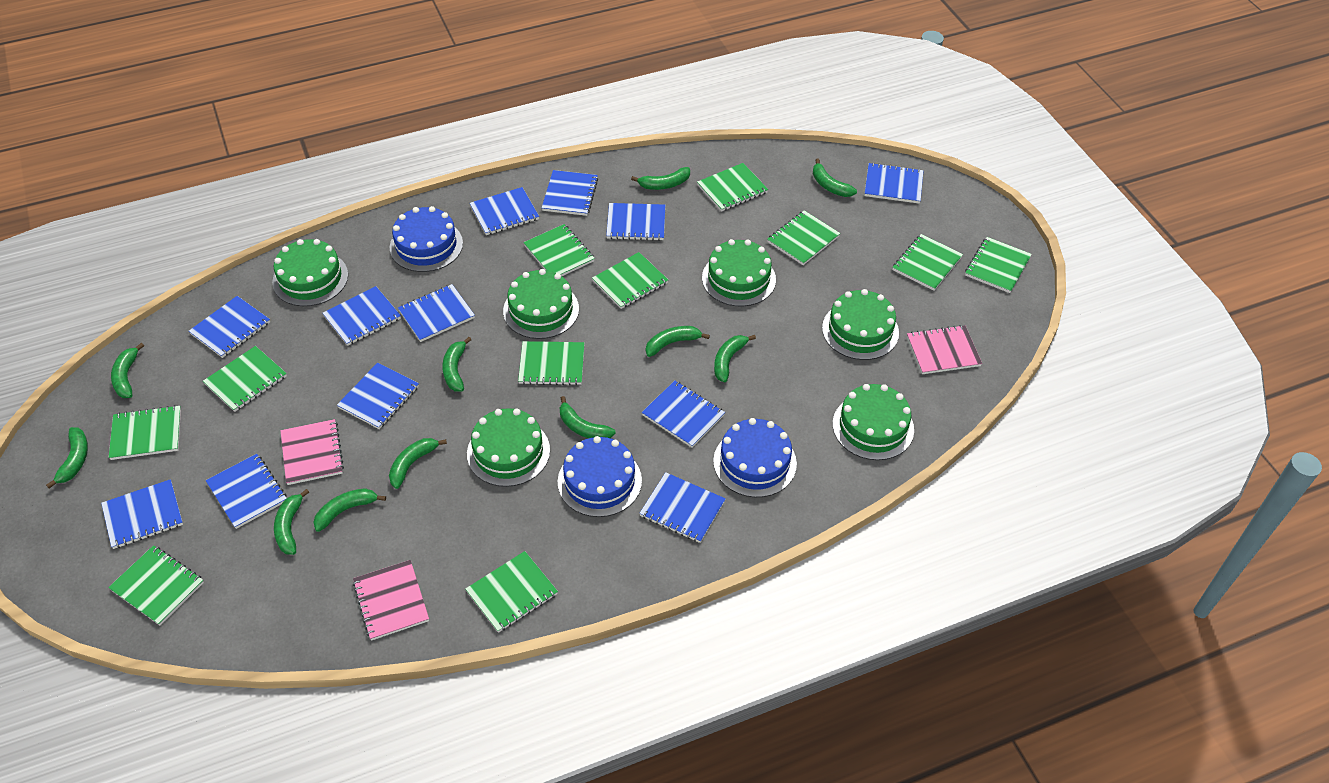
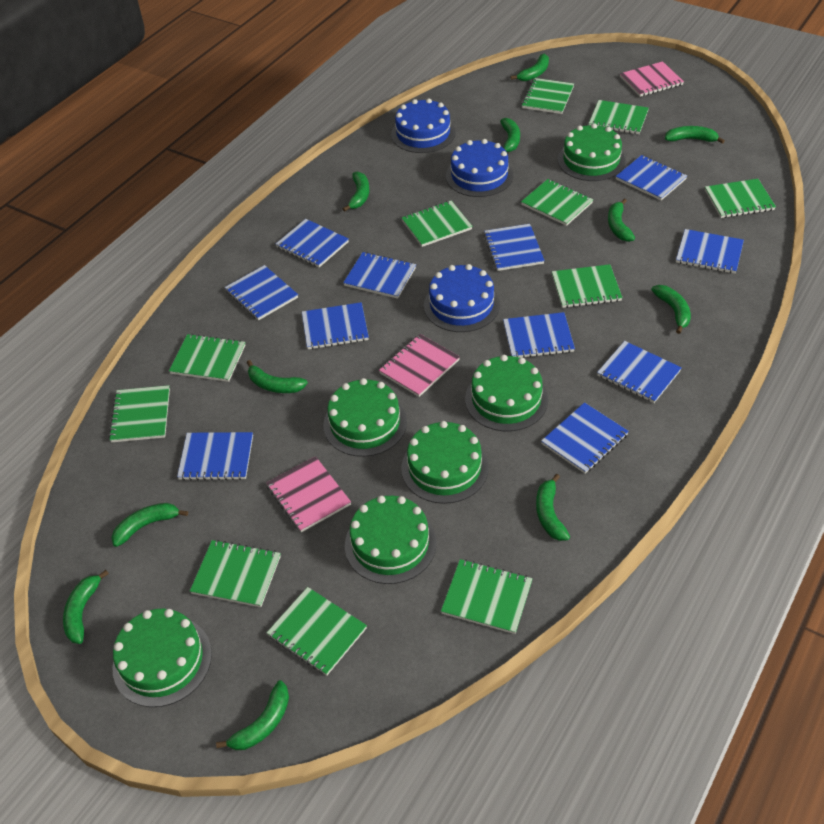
blue notebook: [101,479,183,549] [189,296,270,358] [206,454,287,529] [323,286,401,346] [337,362,419,429] [398,284,475,342] [470,187,539,235] [542,170,598,216] [606,203,665,241] [639,472,726,543] [642,381,725,448] [865,163,923,204] = 12 -> [177,432,253,480] [225,265,298,320] [276,219,349,267] [302,302,369,350] [343,252,416,299] [484,224,545,271] [503,312,575,358] [541,402,629,474] [597,341,682,403] [616,155,687,200] [676,229,744,274] = 11

